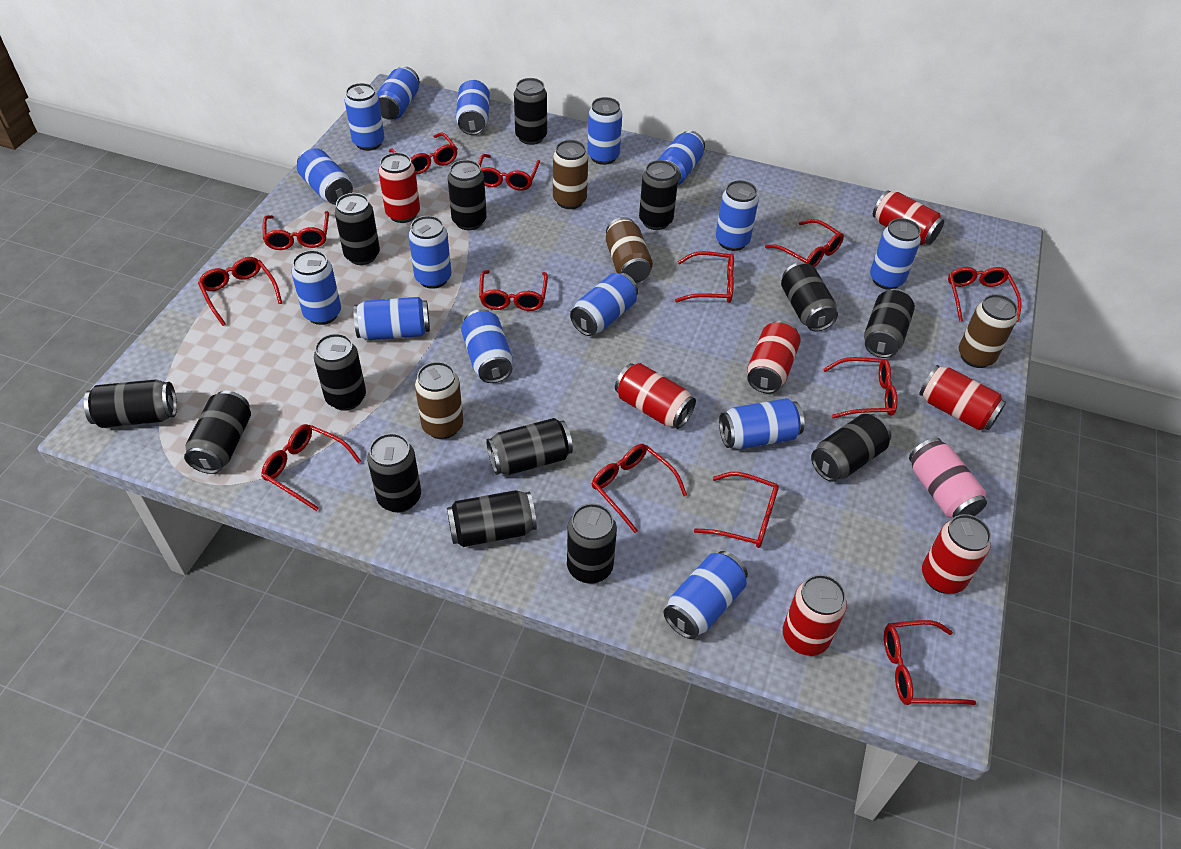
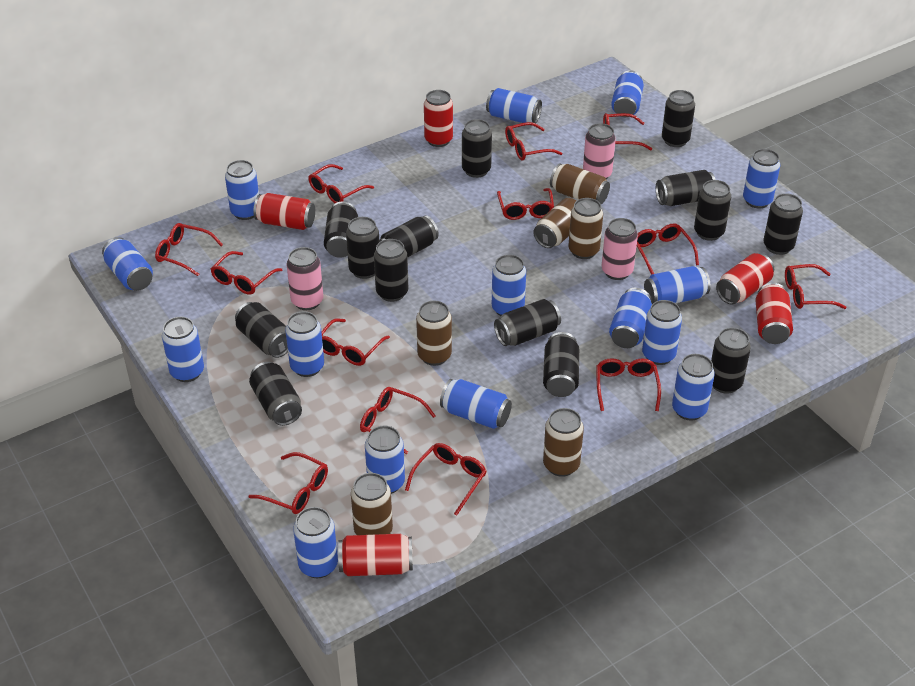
brown can: [415,362,463,439] [553,140,588,209] [606,217,653,283] [959,294,1018,368] = 4 -> [351,473,393,535] [416,301,452,366] [533,198,578,248] [543,408,584,477] [550,163,610,204] [568,198,603,259] = 6
pink can: [909,438,987,518] = 1 -> [287,247,323,310] [583,123,616,179] [602,218,638,280] = 3
red can: [379,152,420,223] [615,363,696,429] [747,321,801,393] [783,574,847,656] [873,190,944,245] [919,365,1006,430] [922,514,991,594] = 7 -> [253,193,315,230] [338,534,413,576] [424,90,453,147] [716,253,774,305] [755,283,793,344] = 5

